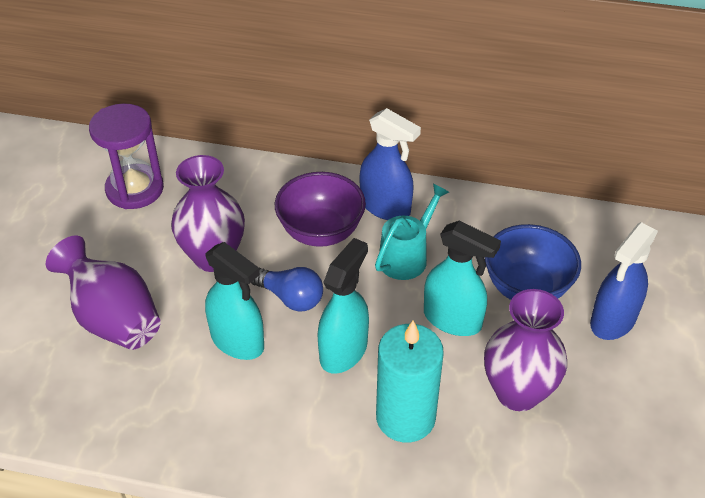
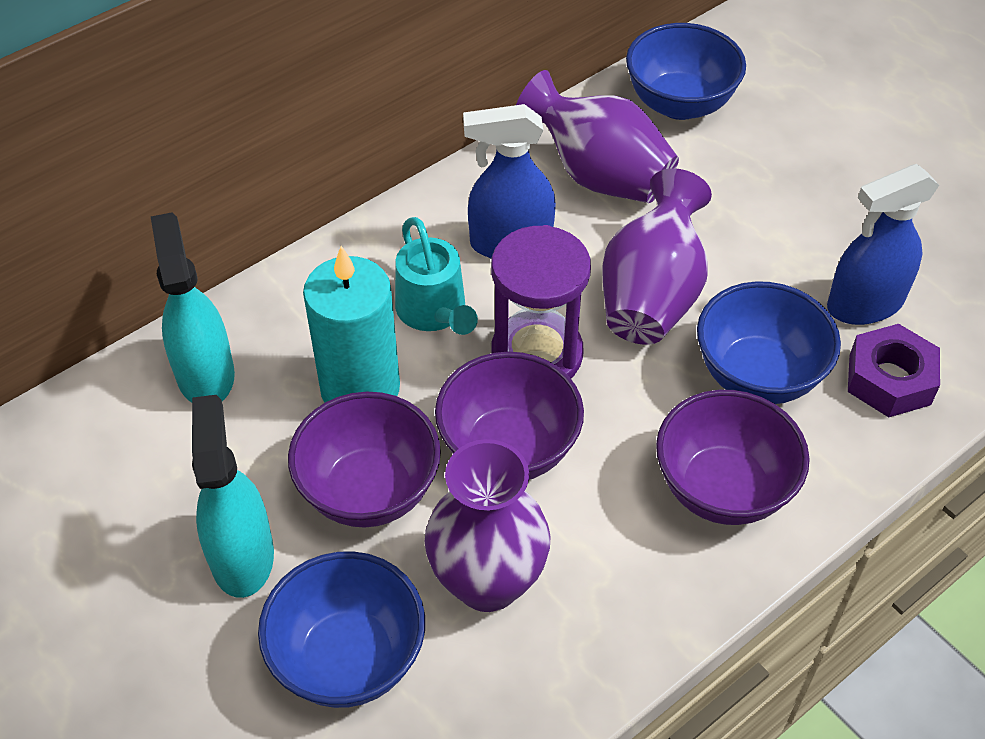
blue bowl: [485,224,581,300] = 1 -> [258,551,425,708] [626,23,746,120] [697,281,841,404] = 3
blue light bulb: [251,267,323,311] = 1 -> none = 0
purple bowl: [275,172,366,247] = 1 -> [288,392,441,528] [435,352,584,480] [656,390,810,525] = 3
purple nut: none = 0 -> [848,324,940,417] = 1
turquoise spray bottle: [205,242,264,360] [318,238,369,374] [424,220,501,336] = 3 -> [151,212,235,403] [192,395,274,598] = 2

